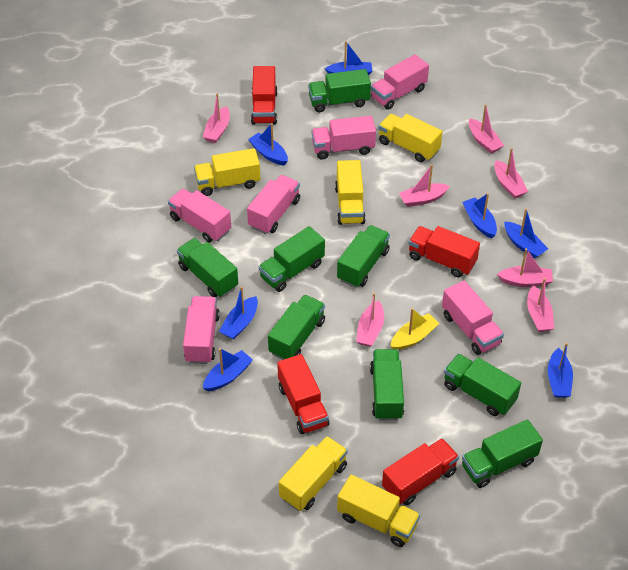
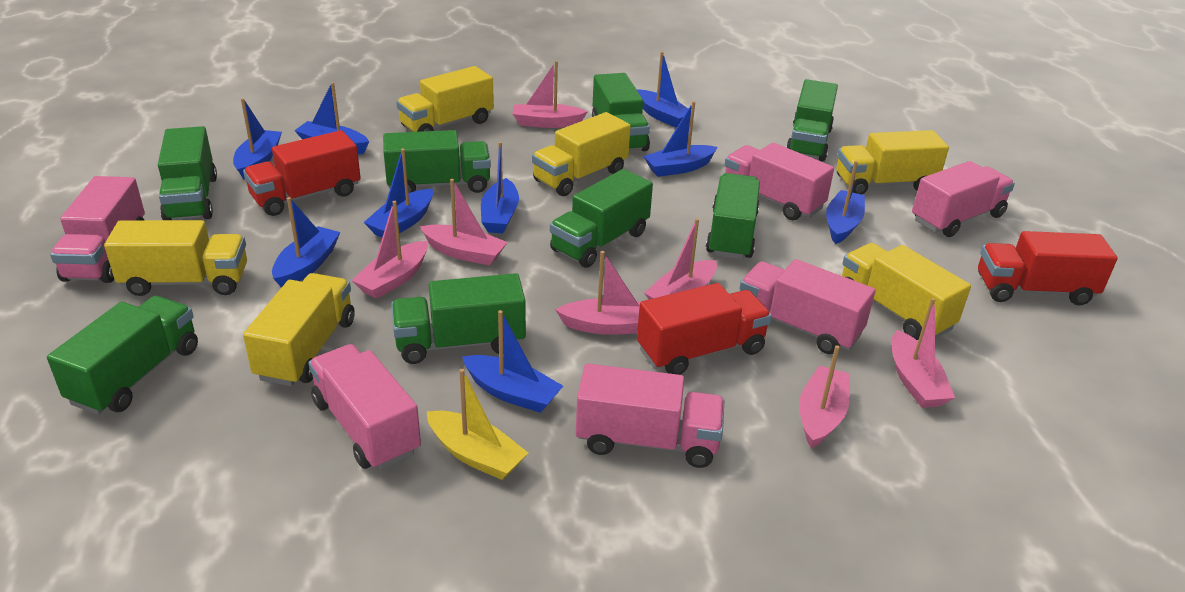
blue boat: [203,348,253,391] [219,287,258,340] [248,123,288,166] [325,41,372,75] [463,193,497,239] [504,208,548,259] [548,343,573,398] = 7 -> [233,98,282,179] [272,197,340,288] [294,82,369,154] [363,149,433,238] [462,310,563,413] [481,142,519,233] [637,52,691,128] [643,101,718,177] [826,161,865,244] = 9
red truck: [251,66,278,125] [277,354,329,434] [382,438,459,505] [408,226,480,277] = 4 -> [243,130,361,216] [637,283,772,375] [978,231,1118,305] = 3
yellow truck: [194,148,260,196] [279,436,348,511] [335,160,366,225] [337,475,420,547] [378,114,442,162] = 5 -> [104,220,247,296] [243,273,355,386] [396,66,494,132] [532,112,631,196] [836,130,949,195] [842,243,971,340] = 6

